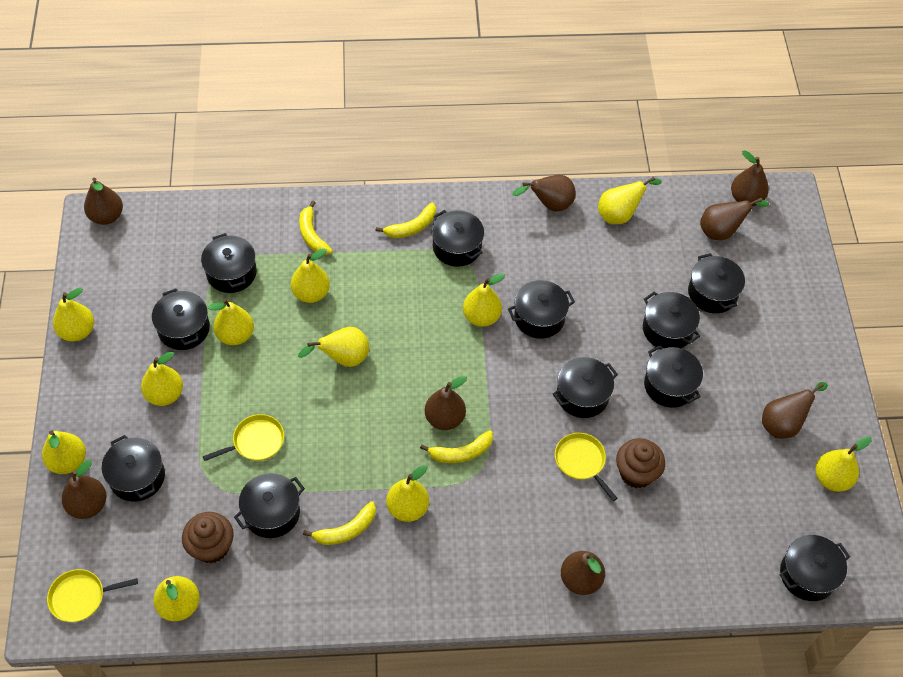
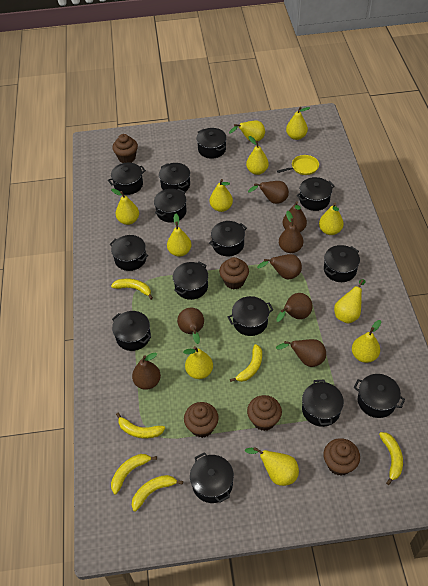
black pot: [102,435,165,502] [152,288,210,350] [201,233,257,293] [234,473,305,538] [431,210,484,267] [508,280,575,339] [553,357,618,418] [643,292,700,348] [644,345,703,408] [688,253,745,313] [779,535,850,601] = 11 -> [108,162,146,195] [110,235,148,271] [112,311,151,351] [154,189,187,222] [159,163,190,192] [173,262,208,300] [190,452,234,503] [196,128,227,159] [209,221,247,256] [228,296,273,336] [297,177,335,211] [302,379,344,427] [324,245,360,282] [354,374,405,418] = 14
brown cupcake: [182,512,234,563] [616,438,665,488] = 2 -> [112,134,138,163] [184,402,219,438] [219,257,249,289] [247,395,282,431] [323,438,360,476] = 5
yellow banana: [299,201,333,255] [303,501,376,545] [376,203,436,238] [420,430,493,463] = 4 -> [111,279,153,300] [111,454,157,494] [116,413,165,438] [132,475,183,512] [230,344,262,382] [379,432,403,485] = 6
yellow pan: [47,569,138,622] [203,414,284,461] [555,433,618,501] = 3 -> [277,155,319,175] = 1

